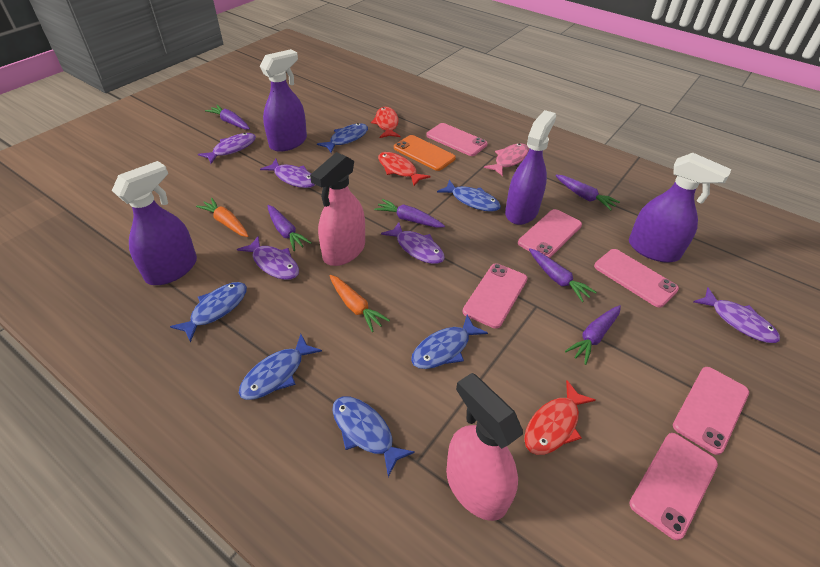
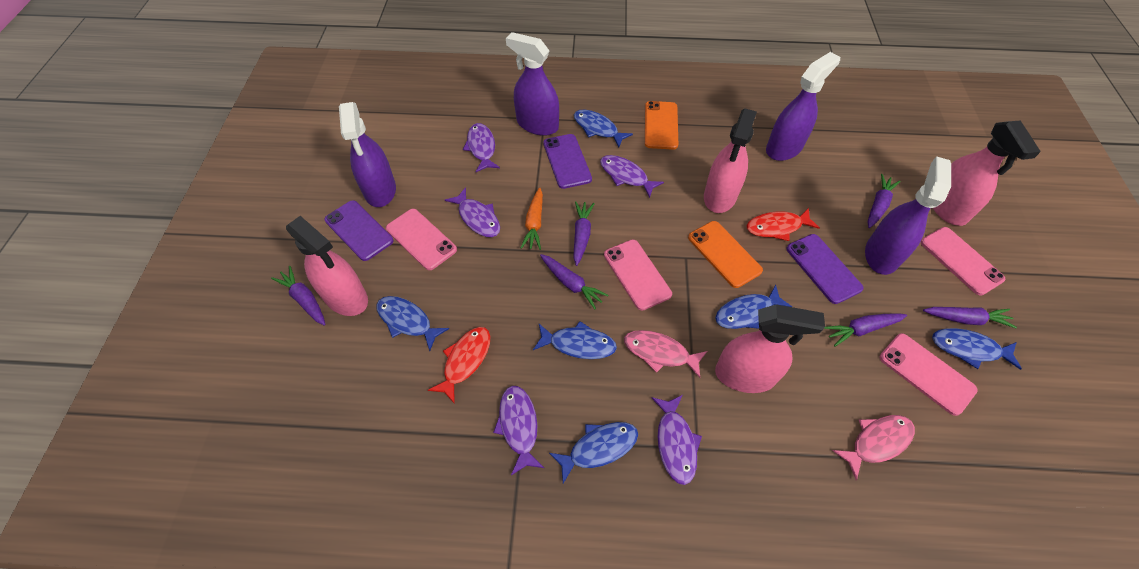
orange carrot: [196,198,249,237] [329,275,390,332] = 2 -> [521,187,543,250] = 1
orange phone: [394,135,456,171] = 1 -> [645,101,678,150] [688,221,763,288] = 2
pink fish: [484,143,529,176] = 1 -> [624,330,707,378] [832,415,915,480] = 2
pink phone: [426,123,488,156] [463,263,527,329] [518,209,582,258] [594,249,679,308] [629,433,718,540] [673,367,749,455] = 6 -> [386,209,457,270] [604,240,672,311] [880,333,978,416] [921,227,1006,296] = 4
pink spray bottle: [310,152,365,266] [446,373,523,521] = 2 -> [286,216,368,316] [704,108,757,213] [715,304,825,393] [933,121,1041,226] = 4
purple phone: none = 0 -> [324,200,394,261] [543,134,592,189] [787,234,864,304] = 3
red fish: [371,107,401,138] [378,152,431,186] [524,380,596,455] = 3 -> [428,327,491,404] [746,208,820,241] = 2

